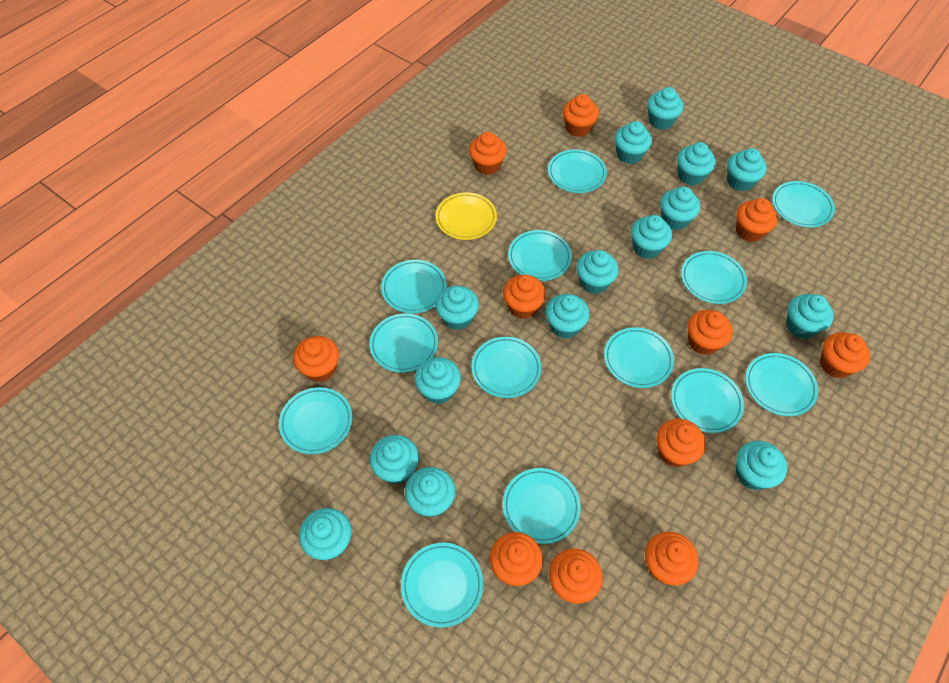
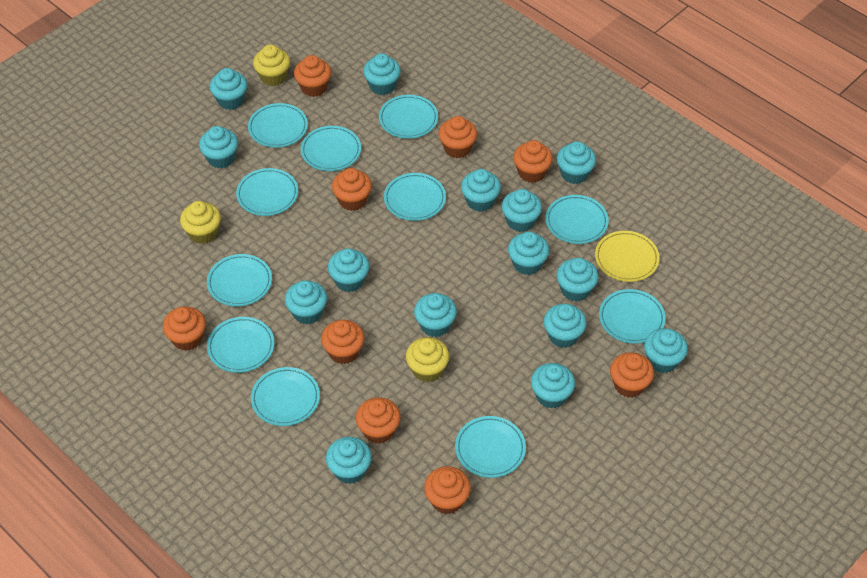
orange cupcake: [293,336,339,382] [469,132,507,175] [490,532,543,586] [503,275,546,319] [549,549,603,604] [563,94,599,137] [645,532,699,585] [656,419,706,467] [688,310,733,355] [736,198,778,242] [820,332,870,378] = 11 -> [163,306,206,351] [294,55,331,97] [321,320,365,364] [332,168,372,211] [356,397,401,444] [424,466,471,514] [438,116,477,158] [513,140,553,183] [610,352,654,398] = 9
turquoise plate: [279,387,352,454] [370,313,438,373] [381,260,447,313] [401,543,483,628] [471,337,542,398] [503,468,581,544] [508,230,572,281] [548,149,607,193] [604,327,674,388] [671,368,744,433] [681,251,747,304] [745,353,818,416] [772,181,835,228] = 13 -> [207,254,272,307] [207,317,274,373] [236,168,298,216] [248,103,308,148] [251,367,320,426] [301,126,361,171] [379,95,438,139] [384,173,446,221] [455,416,526,478] [545,195,609,244] [599,289,666,344] = 11
yellow cupcake: none = 0 -> [180,201,221,244] [253,45,290,86] [406,337,449,382] = 3

